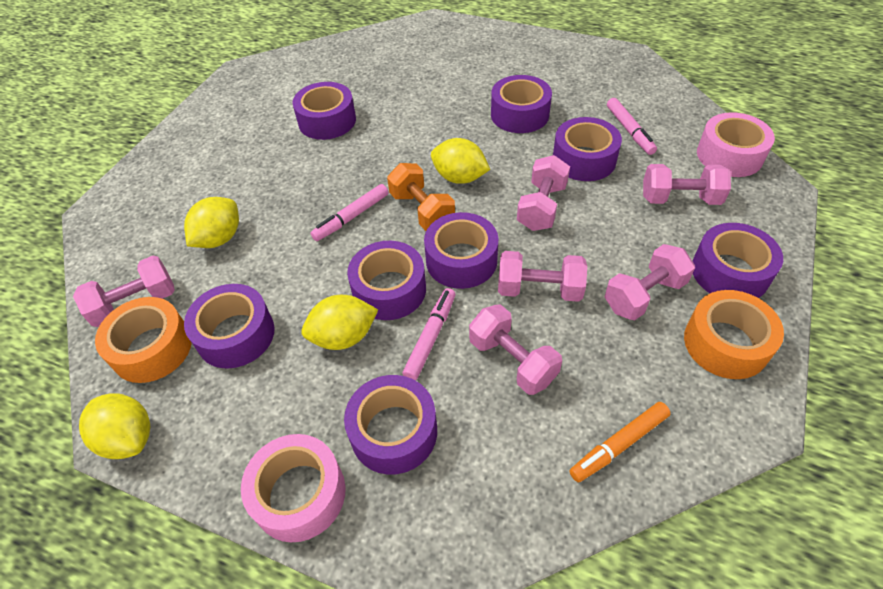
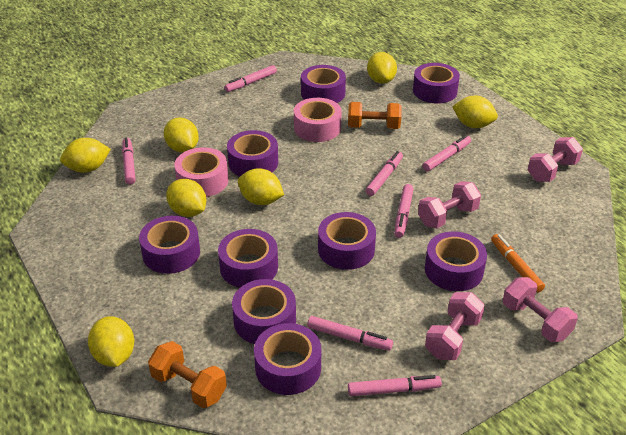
orange dumbbell: [387,163,455,231] = 1 -> [148,341,227,408] [348,102,402,129] = 2
orange tape: [95,297,191,383] [684,290,784,379] = 2 -> none = 0
pink dumbbell: [73,255,175,327] [469,304,562,395] [498,251,587,302] [517,155,570,231] [605,244,695,320] [643,164,731,205] = 6 -> [418,181,481,228] [425,292,485,360] [503,277,578,342] [528,137,583,182] = 4
pink marker: [311,184,388,241] [403,288,456,380] [607,98,657,155] = 3 -> [122,138,136,185] [224,65,277,92] [307,316,393,351] [348,375,442,396] [366,151,403,196] [395,184,414,238] [422,135,471,171] = 7
purple tape: [184,284,275,368] [292,82,356,140] [344,375,437,475] [347,241,426,320] [424,212,498,289] [491,75,552,133] [553,117,622,181] [692,223,783,298] = 8 -> [139,216,200,274] [218,229,278,288] [227,130,278,176] [232,279,296,344] [254,323,321,395] [301,65,346,103] [318,212,376,270] [413,63,460,103] [425,231,487,291] = 9
yellow lemon: [79,393,150,459] [184,197,239,248] [301,295,378,350] [431,138,490,184] = 4 -> [60,138,111,173] [88,316,134,367] [164,117,199,152] [166,179,207,217] [238,168,284,205] [367,52,397,84] [452,96,498,128] = 7

